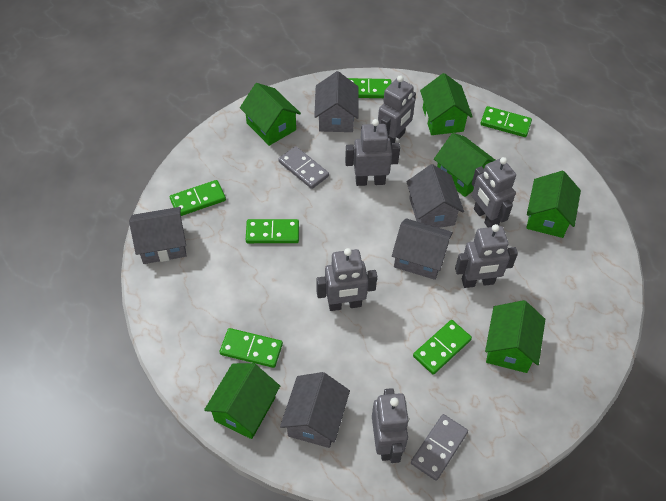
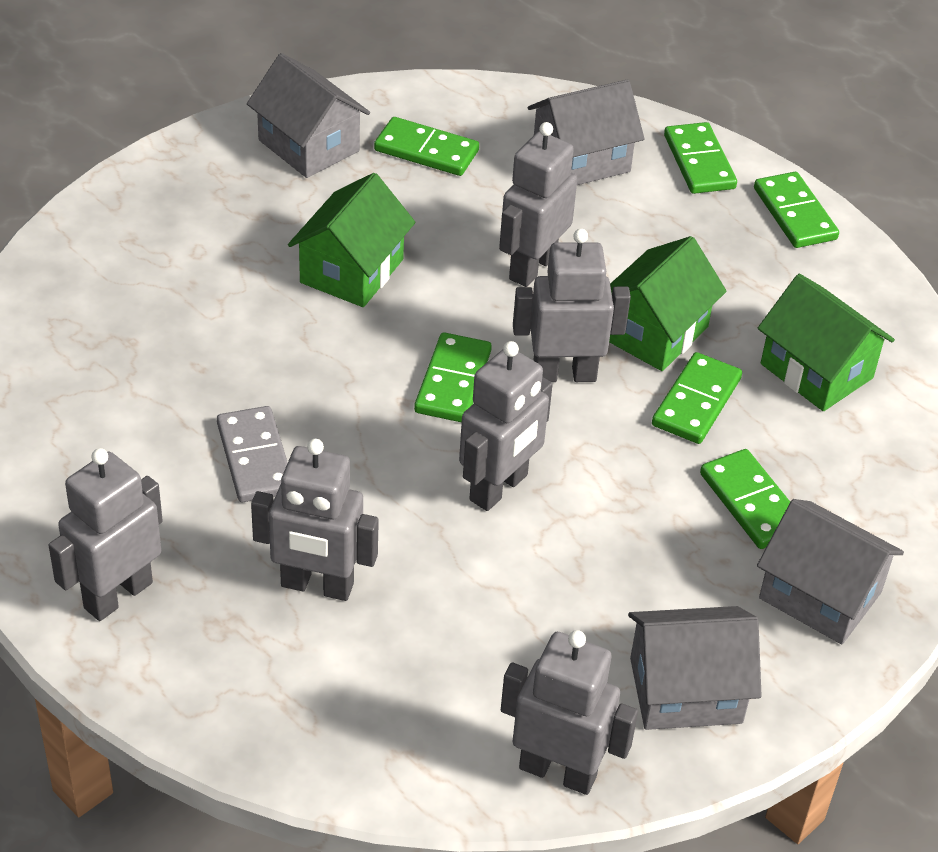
green house: [204,363,280,439] [240,83,301,146] [420,73,473,135] [434,133,495,197] [485,300,545,373] [526,171,581,238] = 6 -> [288,173,415,307] [609,236,727,371] [758,274,895,411] = 3
grey domino: [278,146,329,189] [411,414,468,481] = 2 -> [217,406,288,502] = 1
grey house: [129,207,187,264] [280,372,350,448] [314,71,359,132] [392,218,453,280] [406,164,464,228] = 5 -> [247,53,370,178] [528,80,644,185] [628,606,762,730] [757,499,904,644] = 4

